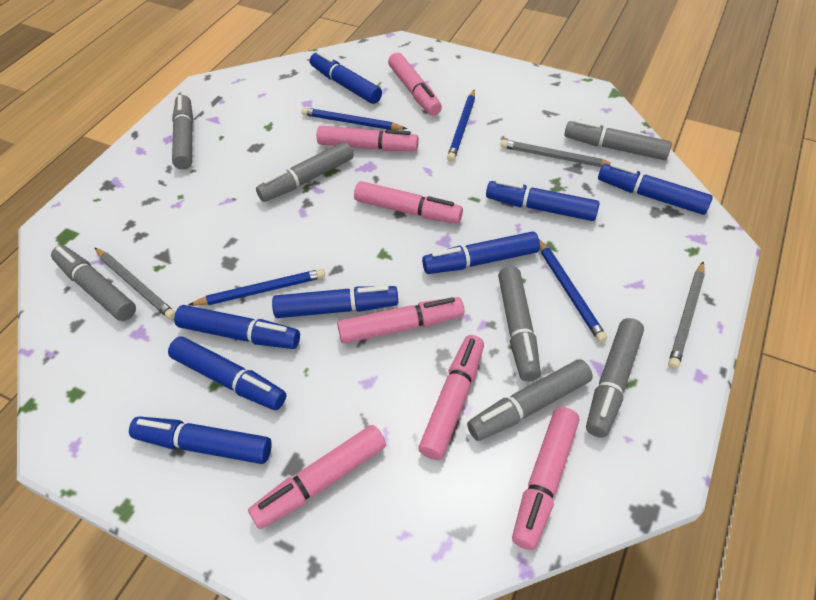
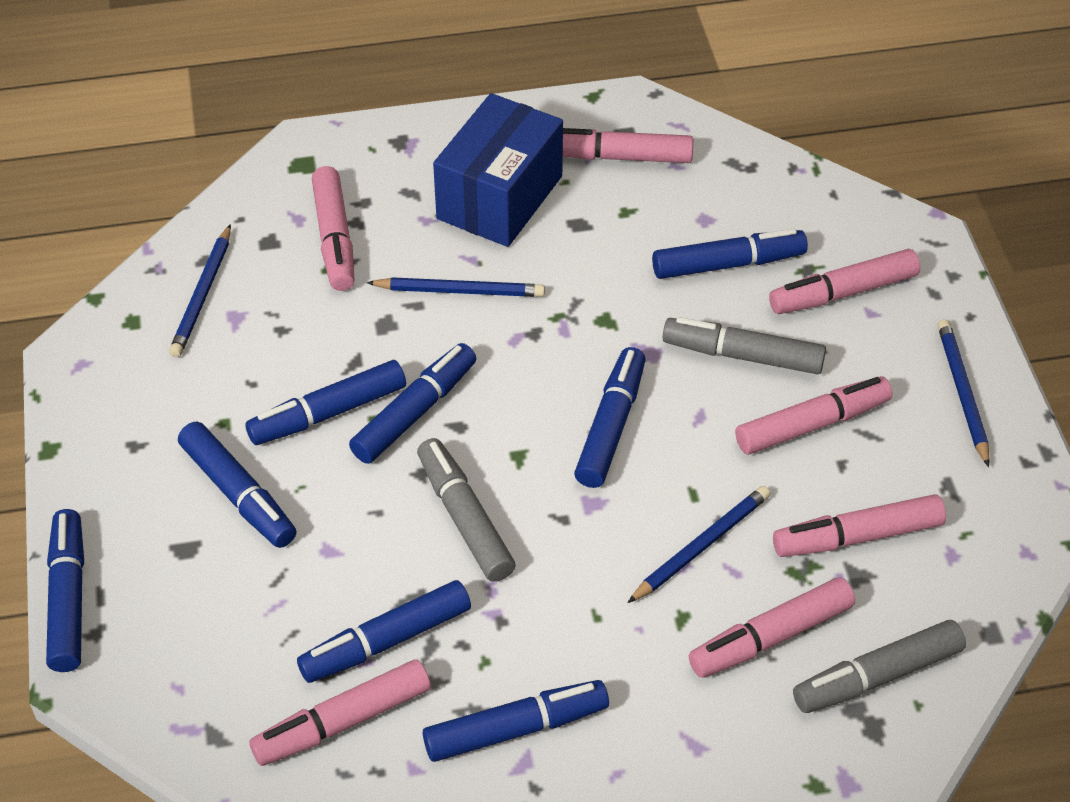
blue box: none = 0 -> [433,93,563,247] = 1
grey marker: [51,245,136,321] [172,95,193,170] [256,142,353,202] [467,359,593,441] [498,266,541,381] [564,119,672,160] [586,318,644,438] = 7 -> [417,438,516,582] [663,317,826,374] [793,620,966,713] = 3
grey pencil: [95,248,176,320] [501,139,611,167] [668,261,705,369] = 3 -> none = 0

